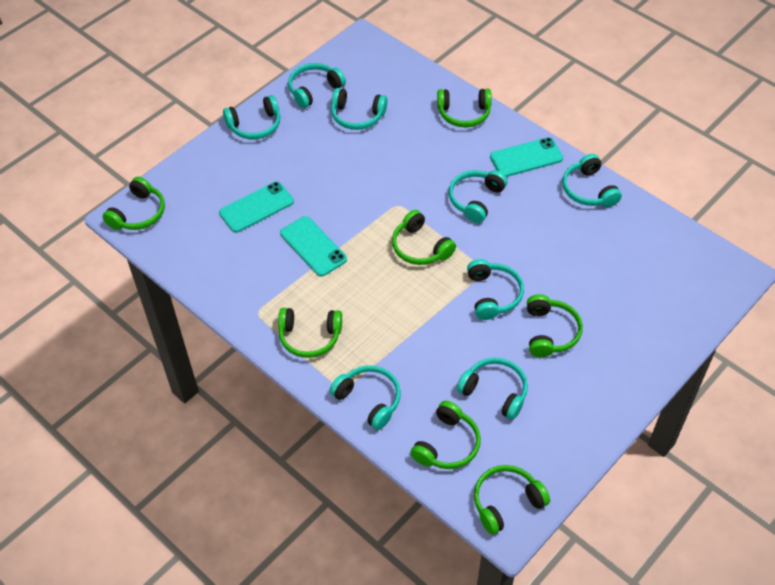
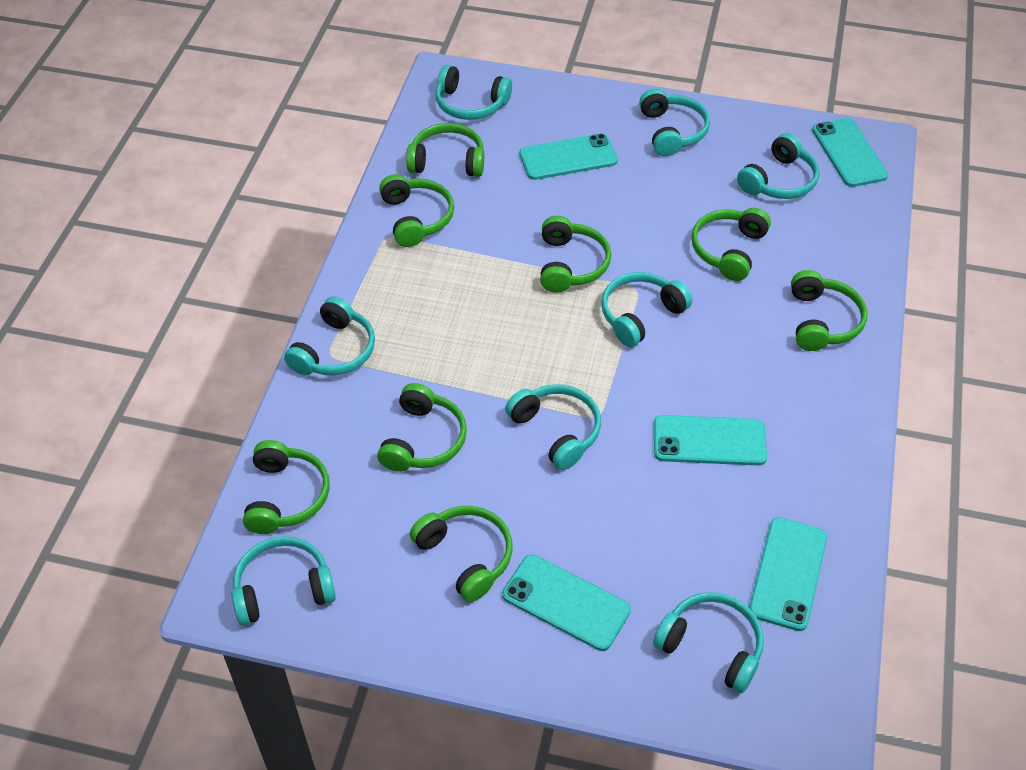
green headphones: [103,177,165,230] [278,308,342,358] [392,210,456,265] [410,401,481,469] [437,89,492,127] [474,465,550,535] [527,294,583,357] = 7 -> [243,440,330,534] [377,383,467,472] [379,174,454,247] [406,123,484,177] [410,506,513,602] [540,216,611,293] [691,208,771,281] [791,270,867,351] = 8
turquoise phone: [219,182,294,233] [280,216,347,277] [490,137,563,177] = 3 -> [502,555,631,651] [519,134,618,180] [654,415,767,466] [749,517,827,631] [812,118,888,187] = 5

